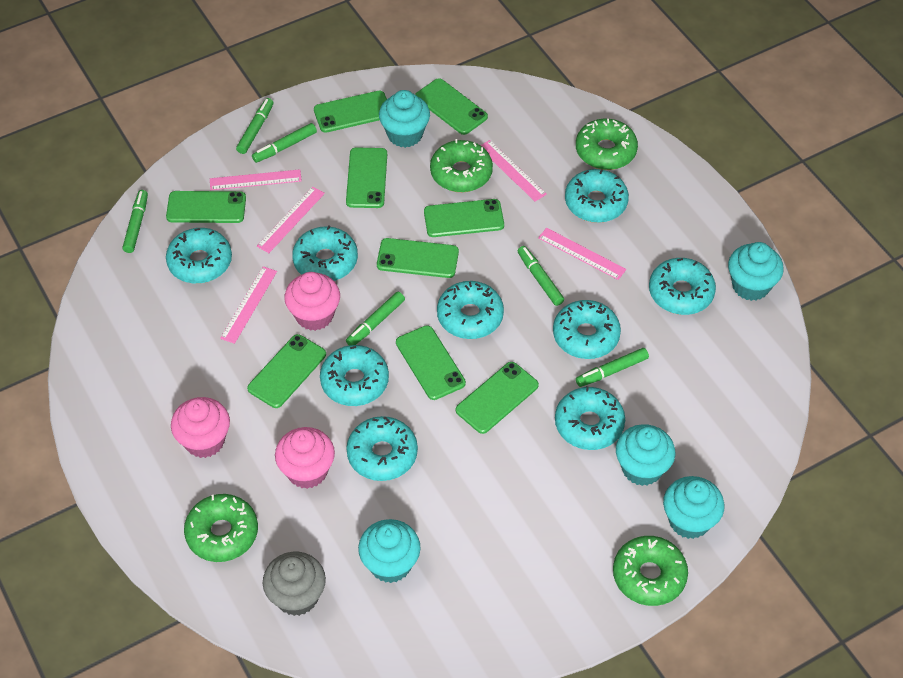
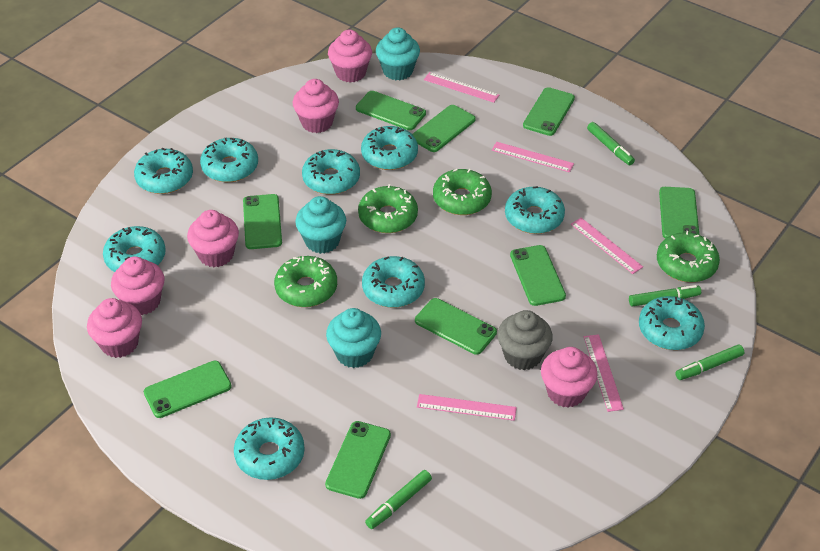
green marker: [123,190,148,253] [236,98,274,154] [252,123,317,163] [346,292,405,345] [518,246,564,306] [576,348,649,387] = 6 -> [365,470,432,529] [587,122,635,165] [629,285,701,307] [675,344,744,380] = 4
pink cupcake: [171,397,230,458] [275,427,335,489] [284,272,340,331] = 3 -> [87,298,142,358] [111,256,164,315] [187,210,239,267] [293,79,339,133] [328,30,372,83] [541,347,598,408] = 6
turquoise cupcake: [358,519,421,583] [379,90,430,148] [616,424,676,486] [663,476,725,539] [728,242,784,301] = 5 -> [295,196,346,254] [326,308,381,368] [376,28,420,80] = 3

